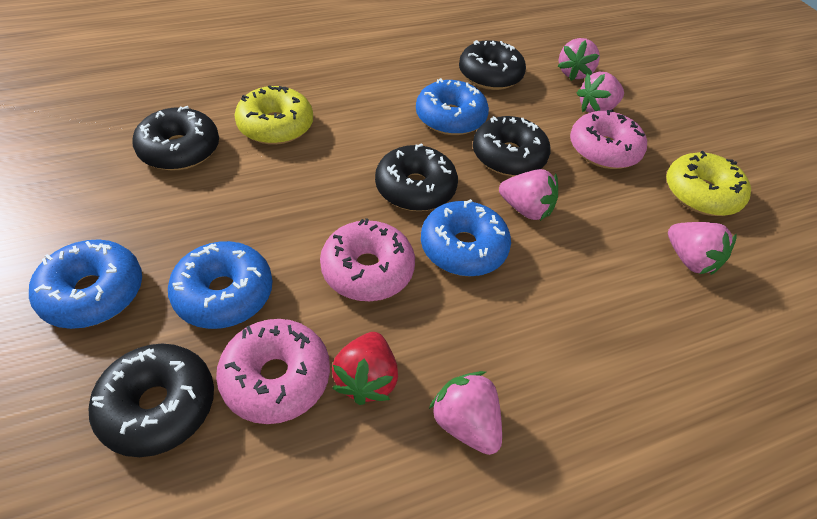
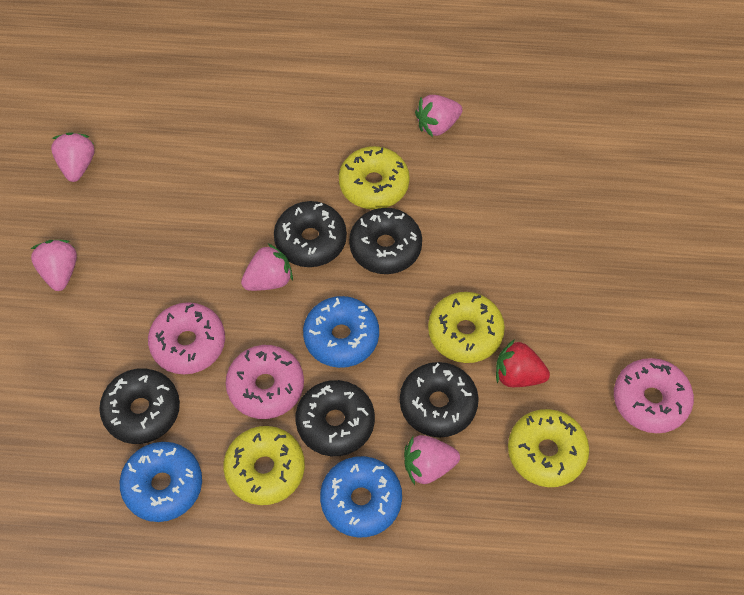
blue donut: [29,239,142,329] [168,241,272,329] [416,78,489,135] [421,199,511,276] = 4 -> [120,442,202,522] [303,296,379,368] [320,456,402,537] = 3
yellow donut: [235,85,313,145] [666,151,751,216] = 2 -> [223,426,305,505] [339,146,410,210] [428,292,505,363] [508,409,589,487] = 4

